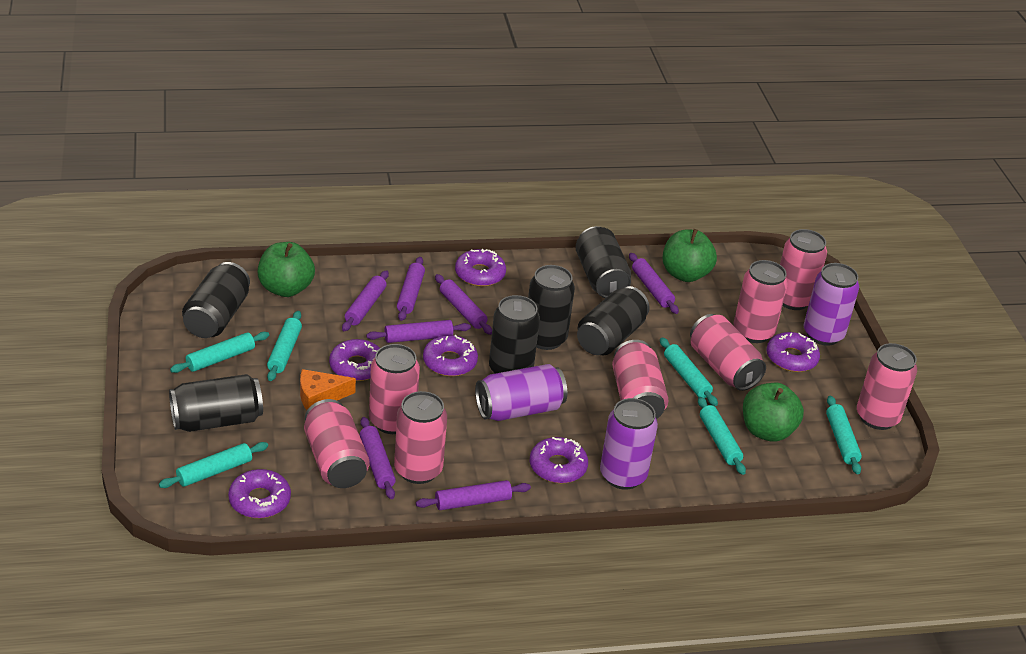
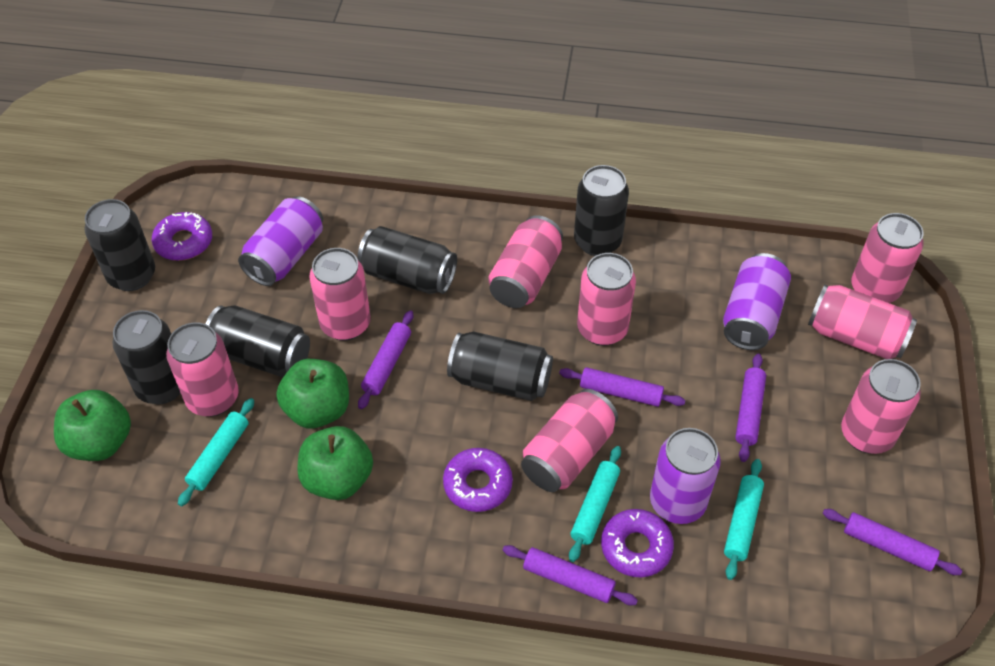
orange cheese: [300,369,356,410] = 1 -> none = 0
purple donut: [228,469,291,518] [329,339,380,381] [423,335,478,376] [455,249,506,287] [530,437,588,483] [766,332,820,372] = 6 -> [152,212,212,261] [443,448,513,512] [601,509,674,577] = 3
purple rolling pin: [342,270,389,331] [360,417,396,499] [366,320,471,343] [397,257,425,321] [416,480,531,510] [435,274,492,335] [629,253,679,314] = 7 -> [358,310,413,409] [503,545,638,605] [559,367,685,407] [735,354,766,462] [822,509,962,575] = 5
turquoise rolling pin: [159,442,268,488] [170,332,269,373] [267,311,302,381] [660,338,718,406] [698,397,746,475] [826,396,862,474] = 6 -> [178,398,254,506] [569,446,621,562] [724,459,764,580] = 3

